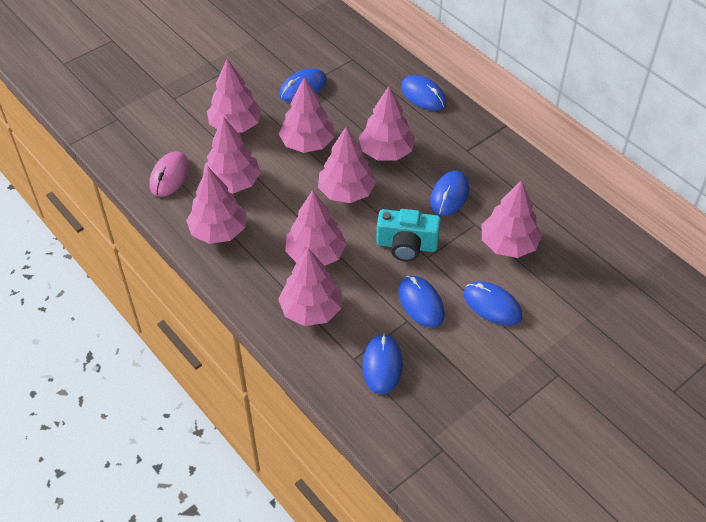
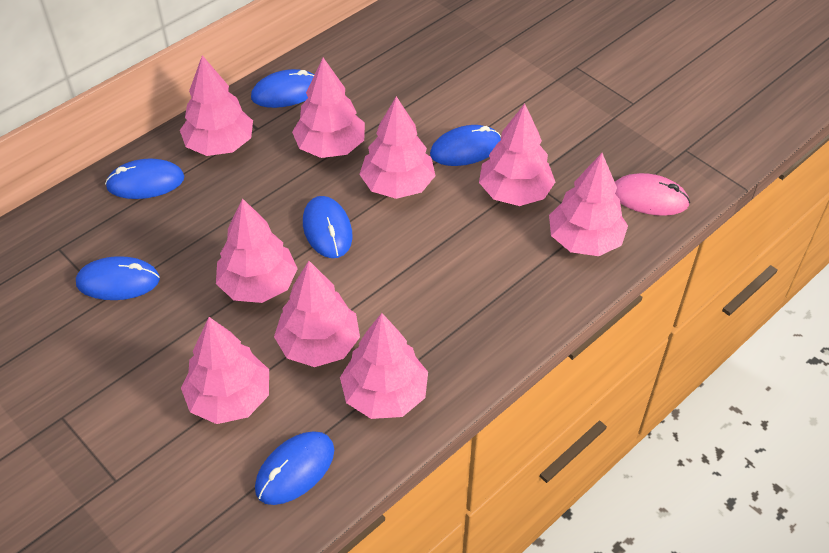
turquoise camera: [376,209,441,262] = 1 -> none = 0

